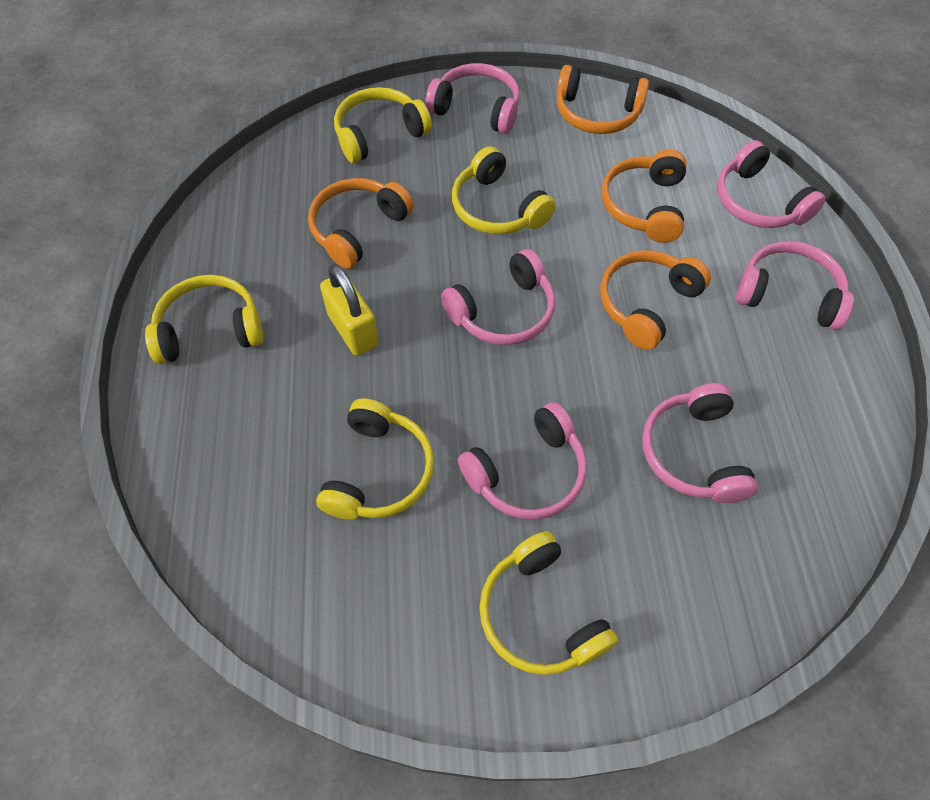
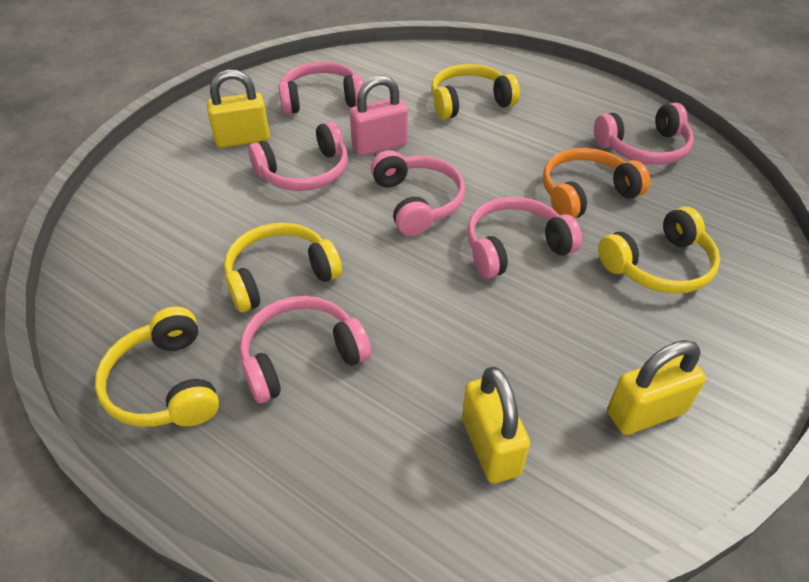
orange headphones: [308,178,414,269] [557,65,649,134] [600,250,711,350] [601,149,687,243] = 4 -> [543,148,650,218] = 1
pink padlock: none = 0 -> [350,75,408,156] = 1
yellow headphones: [145,275,263,364] [316,398,434,520] [334,87,432,163] [452,146,556,234] [479,531,618,675] = 5 -> [95,307,219,427] [224,223,342,312] [431,64,520,120] [598,207,720,294] = 4
yellow padlock: [320,264,379,356] = 1 -> [207,70,270,148] [462,366,530,483] [607,340,706,435] = 3

